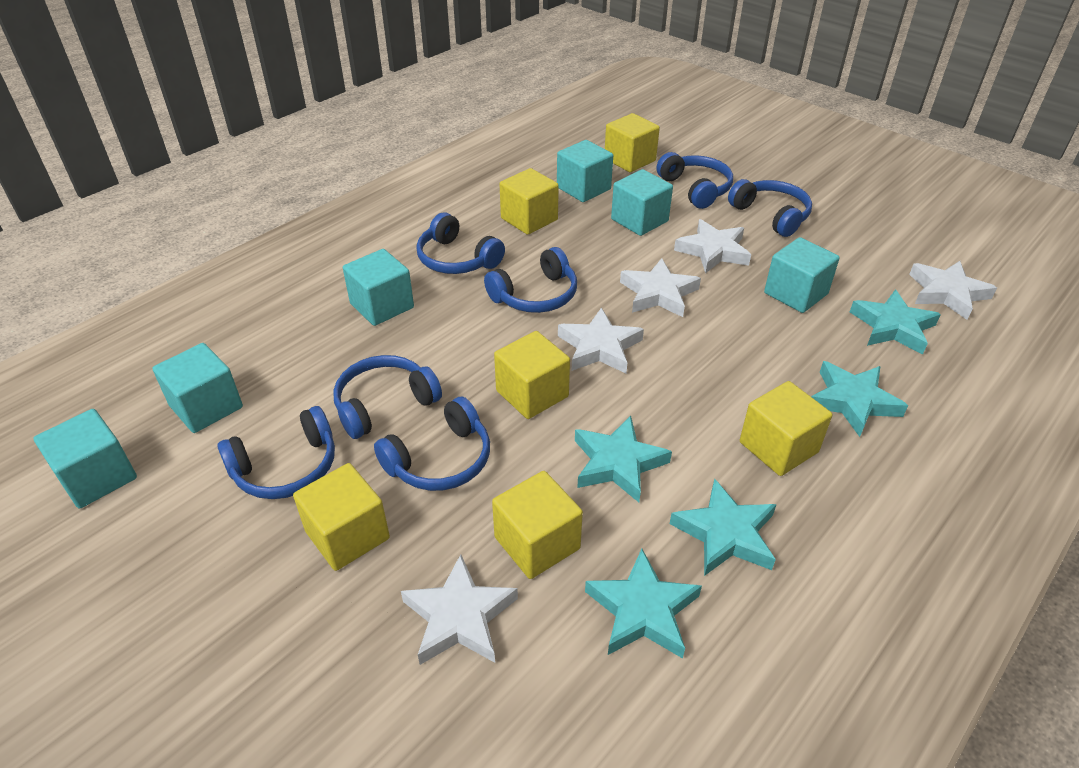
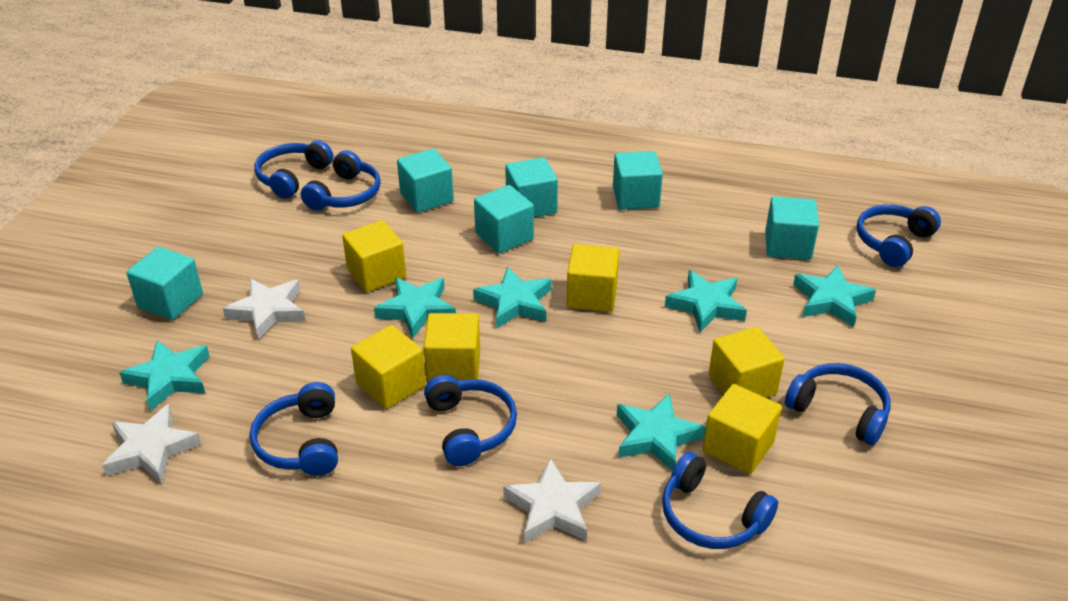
turquoise star: [575,416,672,502] [585,549,702,659] [670,478,777,576] [811,361,908,437] [850,290,941,355] = 5 -> [119,340,210,411] [374,277,456,338] [473,267,552,328] [617,393,706,471] [665,270,747,332] [793,266,876,327] = 6
white star: [401,554,518,665] [558,307,644,373] [620,258,701,317] [674,219,751,273] [909,261,997,320] = 5 -> [102,404,201,484] [222,278,306,340] [503,458,601,543] = 3

